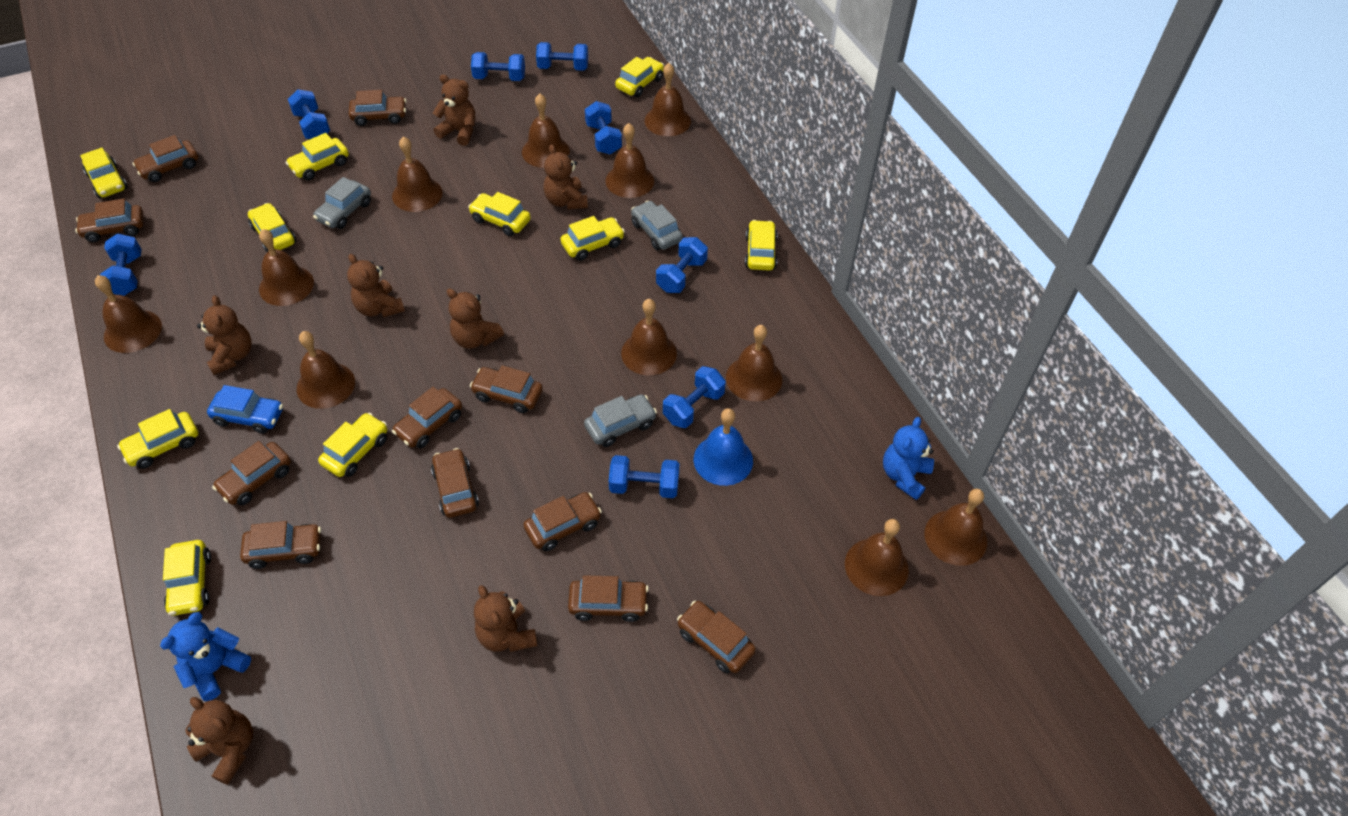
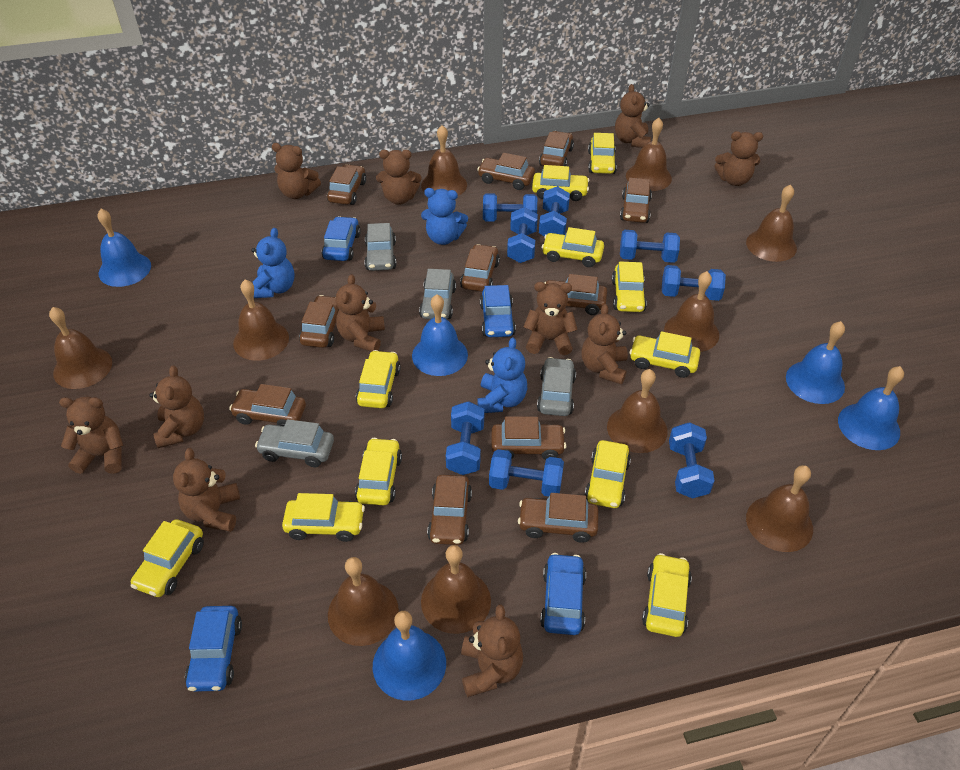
blue bell: [694,408,753,486] = 1 -> [97,209,151,287] [373,611,446,701] [412,295,468,376] [786,321,845,404] [838,366,904,450] = 5
blue car: [207,385,283,434] = 1 -> [185,606,242,692] [321,216,361,261] [480,285,516,337] [540,553,586,635] = 4
blue teddy bear: [160,612,251,701] [883,417,934,500] = 2 -> [251,228,295,298] [421,188,468,245] [477,337,527,413] = 3
brown bell: [95,275,162,353] [259,229,314,306] [297,331,355,409] [392,136,442,212] [522,94,570,168] [606,123,654,198] [621,299,677,375] [645,63,691,136] [726,325,782,402] [845,519,909,596] [924,488,987,566] = 11 -> [49,307,112,389] [233,279,289,361] [328,557,399,646] [421,125,467,196] [421,545,491,634] [607,369,668,453] [626,118,672,191] [664,271,719,352] [746,185,797,262] [746,465,813,552] = 10
brown teddy bear: [185,697,253,785] [197,295,252,375] [347,254,405,318] [433,74,475,146] [447,288,504,349] [474,585,537,652] [543,144,588,210] = 7 -> [59,396,124,474] [150,365,204,448] [173,448,240,532] [272,143,321,199] [336,274,385,352] [376,150,422,205] [461,604,523,697] [524,282,577,355] [581,304,628,385] [615,84,651,148] [714,131,763,186] = 11
grey car: [313,177,371,229] [584,394,657,447] [631,201,683,250] = 3 -> [255,419,334,467] [364,223,396,271] [419,269,456,319] [537,357,576,416] = 4
yellow car: [80,148,128,198] [117,409,198,469] [163,540,211,616] [248,203,296,252] [286,133,349,180] [318,413,387,477] [468,192,531,236] [561,216,625,261] [615,57,664,97] [745,220,778,271] = 10 -> [130,519,204,597] [282,493,365,542] [355,438,402,505] [356,350,401,408] [532,165,589,201] [542,227,604,267] [585,440,631,508] [588,133,617,174] [612,262,647,312] [629,331,700,378] [642,553,692,637] = 11

